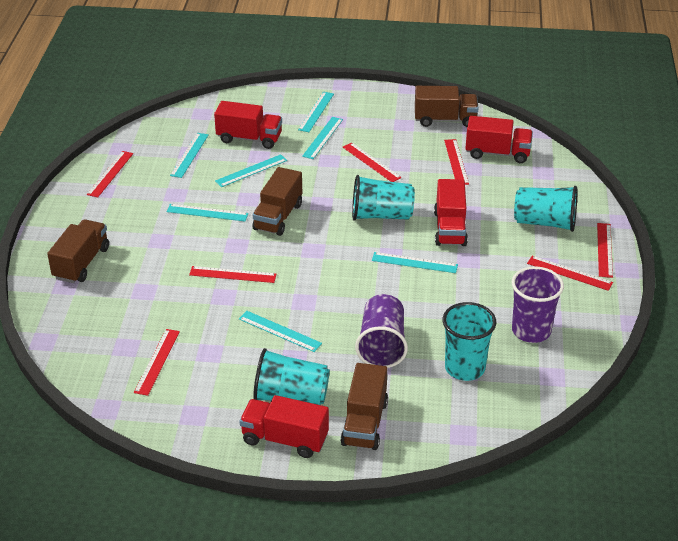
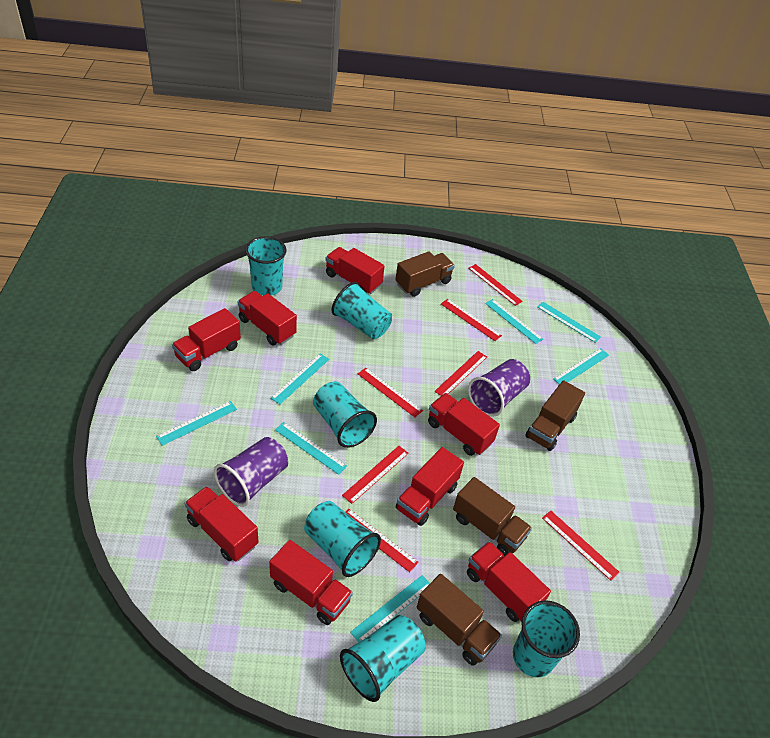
red truck: [214,101,282,149] [240,395,329,458] [434,179,468,246] [465,116,533,163] = 4 -> [172,308,241,371] [185,486,258,561] [238,291,297,346] [269,540,353,625] [325,247,385,294] [396,447,464,526] [428,393,500,456] [467,541,551,622] = 8
turquoise cup: [253,348,330,405] [352,175,415,220] [442,302,496,381] [514,186,578,232] = 4 -> [245,236,286,296] [304,501,381,577] [313,381,377,448] [331,282,392,339] [340,615,426,702] [513,600,580,677] = 6

